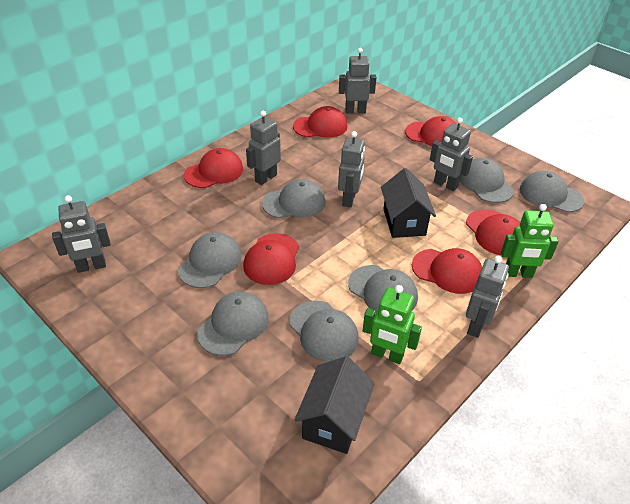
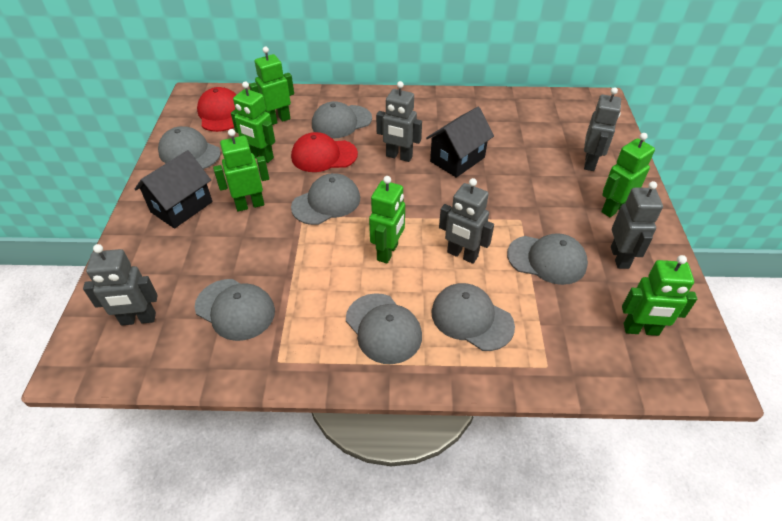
green robot: [363,285,422,364] [501,204,559,278] = 2 -> [213,129,269,212] [231,81,275,163] [249,47,294,125] [369,176,405,263] [602,133,655,217] [622,255,697,336] = 6
grey robot: [52,195,111,273] [246,110,281,185] [338,131,365,208] [339,48,377,114] [430,117,473,191] [466,256,509,338] = 6 -> [83,244,158,325] [376,81,422,162] [439,178,494,264] [584,87,621,171] [611,181,663,269] = 5
red cap: [184,148,243,188] [243,233,299,285] [293,106,348,138] [405,116,457,146] [412,248,482,294] [466,210,520,255] = 6 -> [197,87,237,132] [291,132,358,172] = 2

